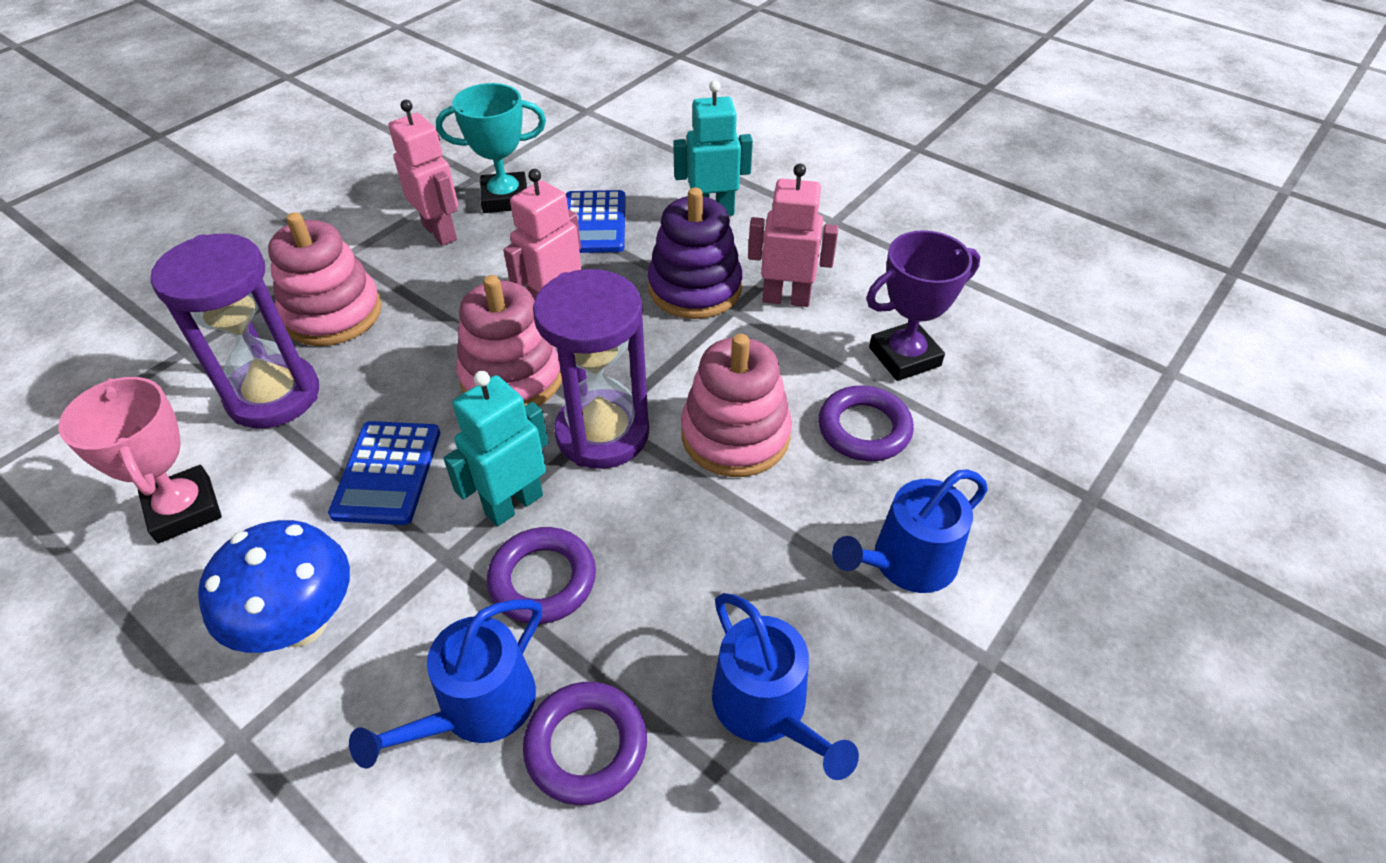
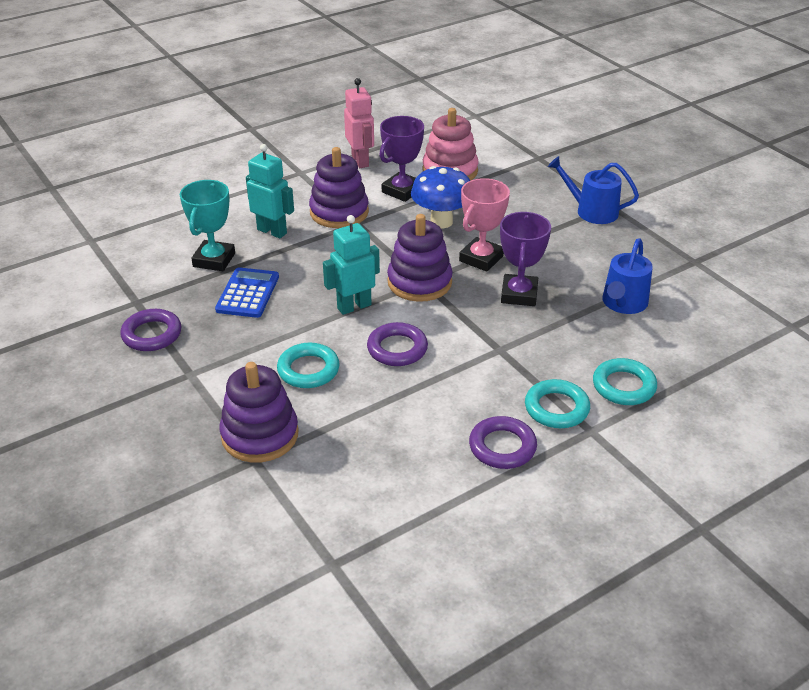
blue calculator: [328,421,440,525] [566,190,626,253] = 2 -> [215,267,279,318] = 1
blue watering can: [349,599,542,768] [712,593,859,780] [832,469,988,593] = 3 -> [548,156,639,224] [602,238,653,314] = 2
pink robot: [388,100,458,246] [503,169,581,300] [748,164,838,307] = 3 -> [344,78,374,168] = 1
pink stacking toy: [268,212,382,346] [456,275,562,406] [681,334,792,477] = 3 -> [422,108,479,181] = 1
purple hourglass: [151,234,319,428] [533,269,649,469] = 2 -> none = 0
purple stacking toy: [648,187,742,319] = 1 -> [220,362,299,463] [309,147,369,228] [387,214,453,302] = 3
purple trophy: [866,230,980,381] = 1 -> [379,116,424,202] [500,212,551,306] = 2
turquoise ring: none = 0 -> [277,343,339,388] [525,379,590,428] [593,358,657,405] = 3

